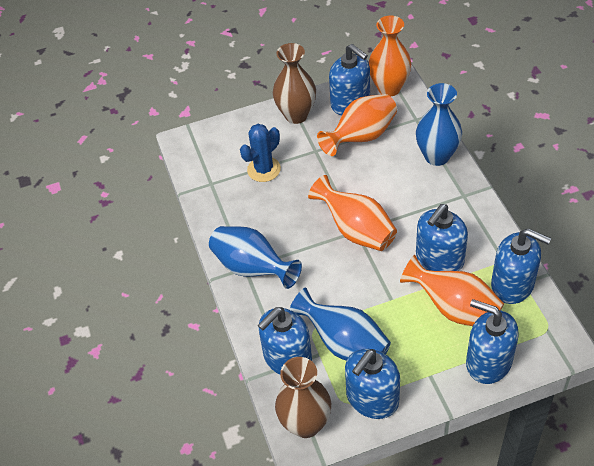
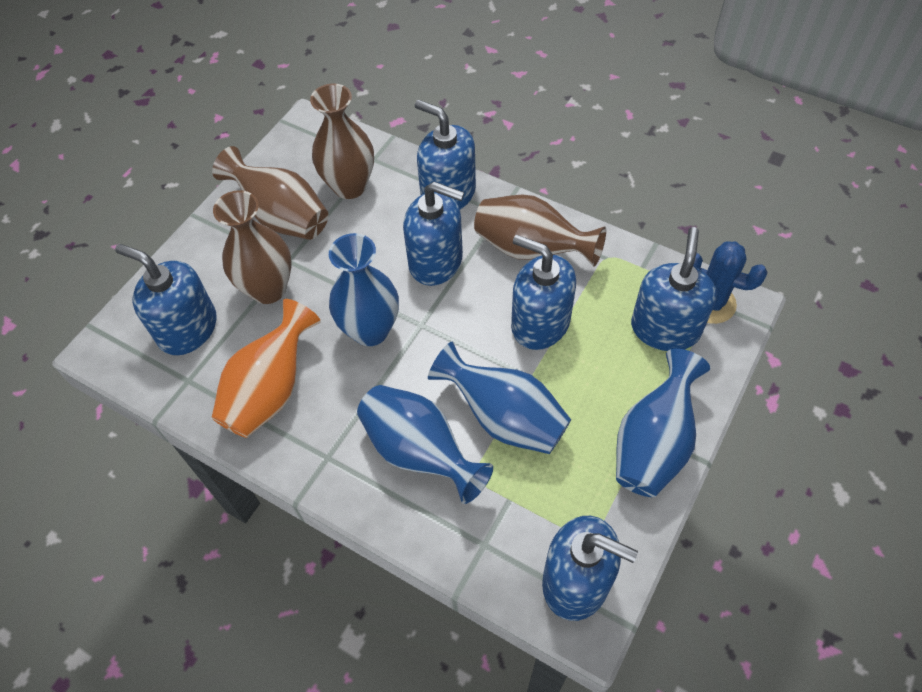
blue vase: [209,226,302,289] [289,288,391,361] [416,83,462,166] = 3 -> [329,233,399,346] [357,385,493,504] [428,342,571,454] [616,349,710,497] = 4
brown vase: [273,43,316,124] [275,357,331,438] = 2 -> [212,146,329,240] [213,190,292,304] [310,84,374,199] [474,194,606,267] = 4
orange vase: [308,175,397,251] [317,94,397,156] [369,16,411,96] [400,255,504,326] = 4 -> [211,299,321,438] = 1

